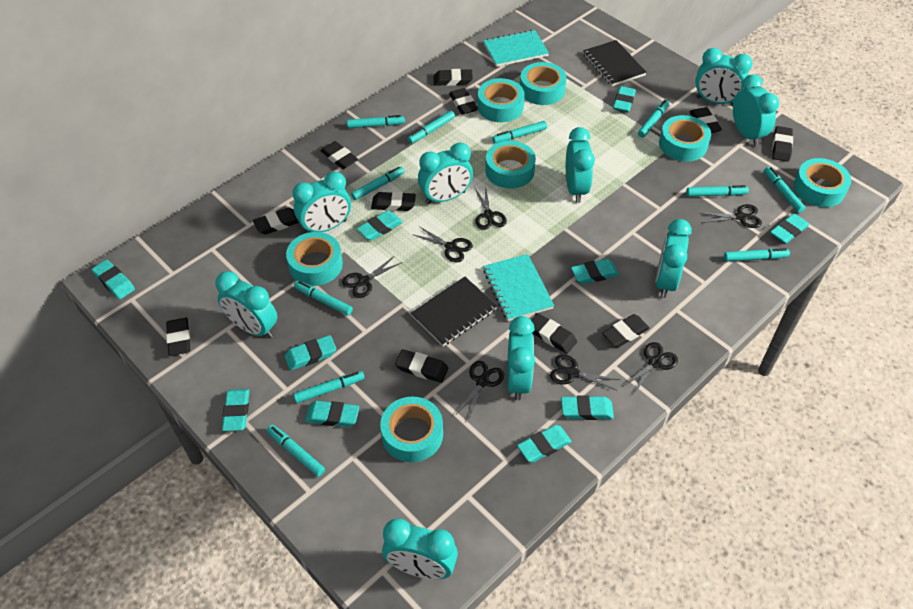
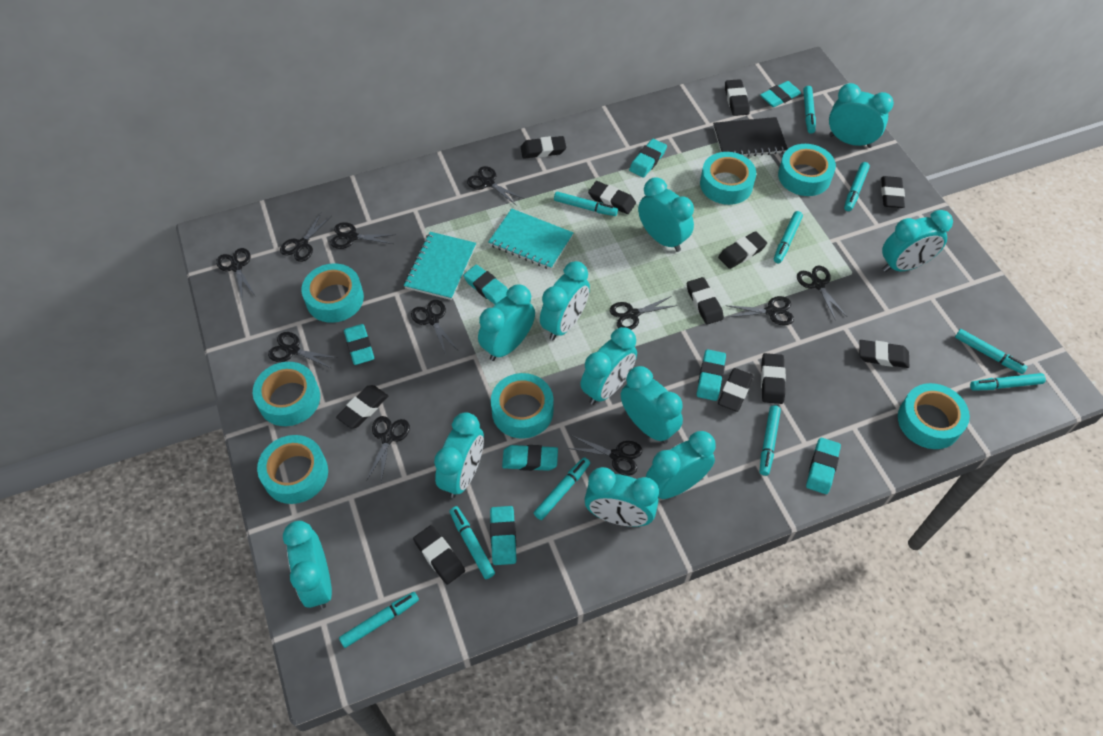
black notebook: [411,277,497,346] [583,40,647,86] = 2 -> [713,117,788,157] = 1
black scissors: [342,256,402,298] [414,226,473,263] [456,361,504,421] [474,185,507,230] [550,354,620,390] [622,342,678,395] [700,204,762,228] = 7 -> [216,248,255,301] [268,332,337,369] [280,212,331,262] [330,222,396,249] [366,416,410,482] [411,300,458,355] [467,166,524,205] [567,435,642,476] [610,296,678,330] [725,296,794,325] [797,266,847,319] = 11
turquoise clock: [215,271,277,338] [292,172,351,233] [382,518,458,579] [418,143,473,204] [507,316,535,400] [566,127,595,203] [655,219,692,298] [695,48,752,106] [733,74,779,146] = 9 -> [283,521,332,609] [434,413,484,498] [478,284,535,361] [540,261,590,340] [580,327,637,405] [584,467,659,527] [621,366,683,444] [638,177,694,252] [646,431,716,499] [829,83,894,148] [882,210,953,272] = 11
turquoise eraser: [92,260,135,299] [222,389,249,431] [285,335,336,370] [305,401,359,427] [357,211,403,240] [517,425,572,462] [561,395,614,420] [571,259,619,284] [613,86,636,112] [770,213,809,244] = 10 -> [344,324,374,365] [463,264,508,305] [490,506,517,565] [502,445,558,471] [629,139,667,178] [697,349,726,401] [760,81,801,107] [806,438,841,494] = 8
turquoise marker: [267,425,325,477] [293,371,365,403] [294,281,353,316] [347,115,405,128] [351,167,404,200] [408,111,455,143] [492,121,547,143] [638,100,669,138] [686,185,749,197] [724,248,790,262] [764,167,806,213] = 11 -> [339,592,419,648] [450,506,495,579] [534,457,590,520] [554,192,618,216] [760,405,781,476] [774,211,803,263] [803,86,816,134] [844,162,870,211] [955,329,1028,374] [970,373,1046,391] = 10

